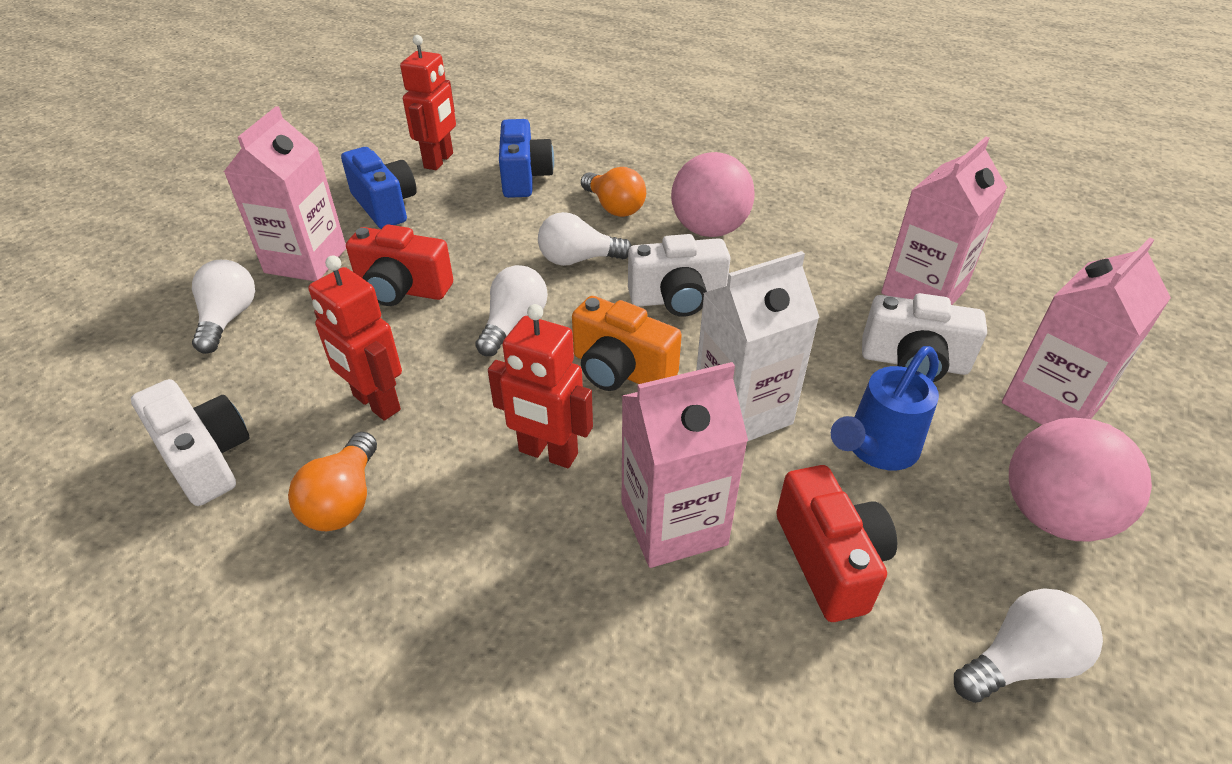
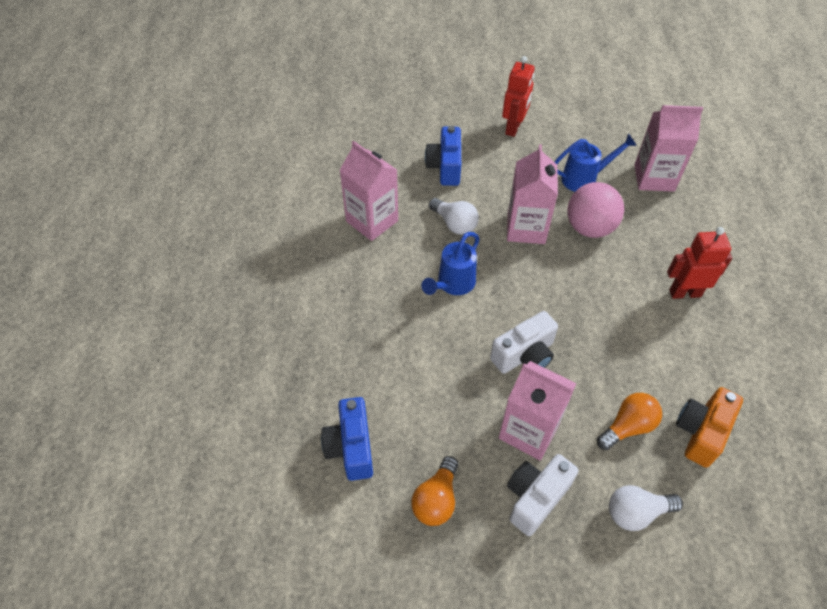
blue watering can: [831,346,939,470] = 1 -> [421,232,479,295] [555,134,637,192] = 2
pink ball: [671,152,755,237] [1009,417,1152,541] = 2 -> [567,182,624,238] = 1
red camera: [346,225,453,306] [776,465,897,622] = 2 -> none = 0
red robot: [308,255,402,421] [400,35,456,170] [488,304,593,468] = 3 -> [502,56,535,137] [667,227,732,299] = 2
white camera: [131,379,250,506] [628,234,730,317] [862,293,987,382] = 3 -> [490,311,558,374] [507,454,579,536] = 2
white carton: [696,251,820,442] = 1 -> none = 0
white light bulb: [192,260,255,354] [475,265,548,356] [538,212,632,266] [954,588,1103,703] = 4 -> [429,198,479,235] [609,485,683,531] = 2

